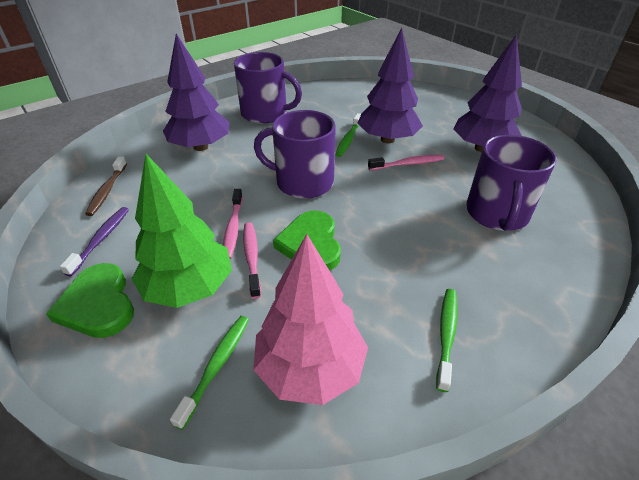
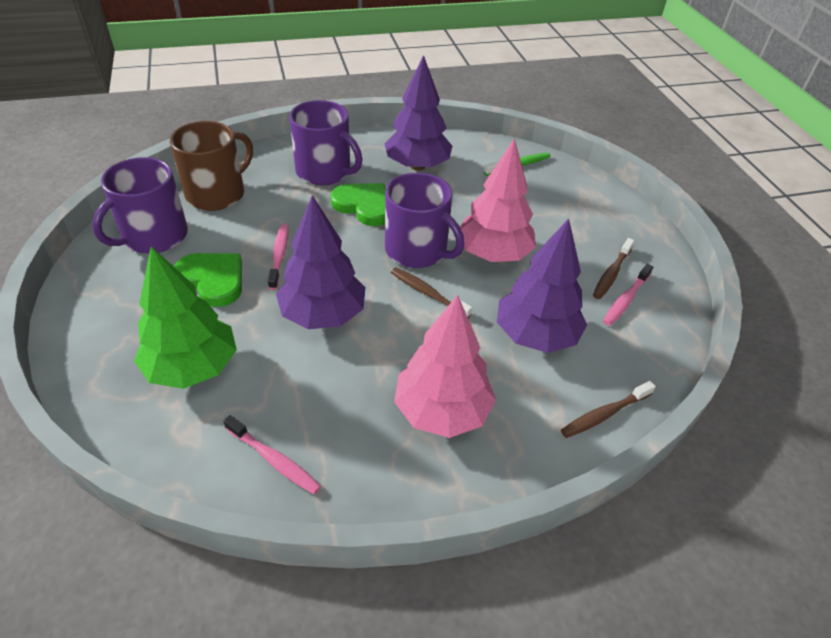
brown mug: none = 0 -> [170,121,253,211] = 1
brown toothbrush: [85,157,127,216] = 1 -> [391,267,472,318] [561,381,656,438] [593,238,635,299] = 3
green toothbrush: [170,316,249,430] [335,113,361,157] [436,289,457,392] = 3 -> [484,153,551,176] = 1
pink tree: [253,234,368,405] = 1 -> [394,295,496,438] [460,138,536,262] = 2
purple toothbrush: [60,207,129,276] = 1 -> none = 0

